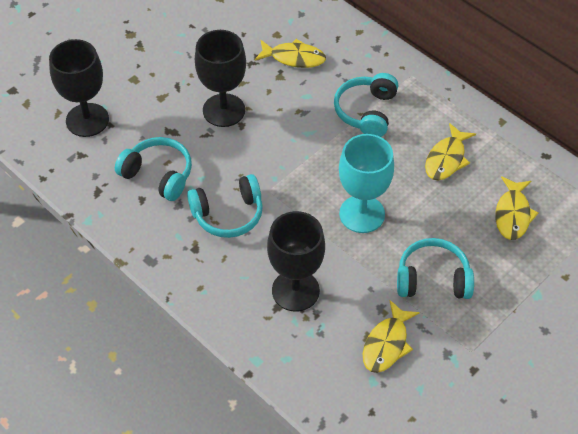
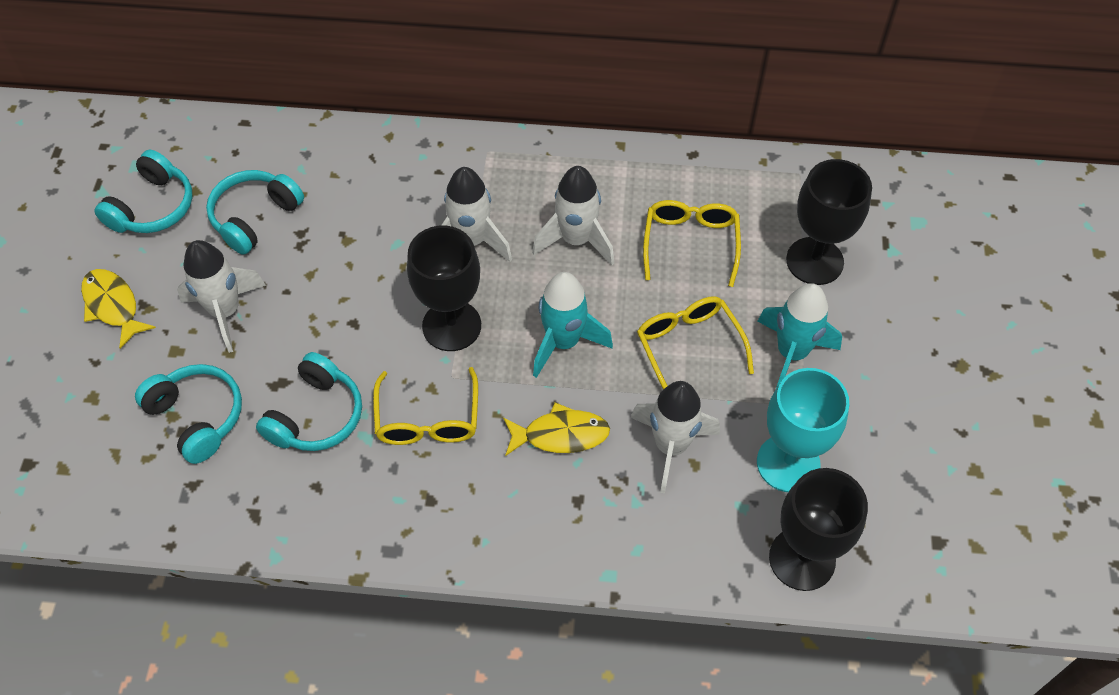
turquoise rocket: none = 0 -> [533,272,613,378] [757,283,842,388] = 2
white rocket: none = 0 -> [177,240,266,353] [441,167,512,262] [532,166,614,266] [630,381,720,493] = 4
yellow fish: [255,39,326,68] [363,300,420,373] [425,123,476,180] [495,176,538,240] = 4 -> [81,269,156,349] [503,402,610,456] = 2
yellow glasses: none = 0 -> [373,367,478,445] [637,296,754,389] [643,200,741,287] = 3

